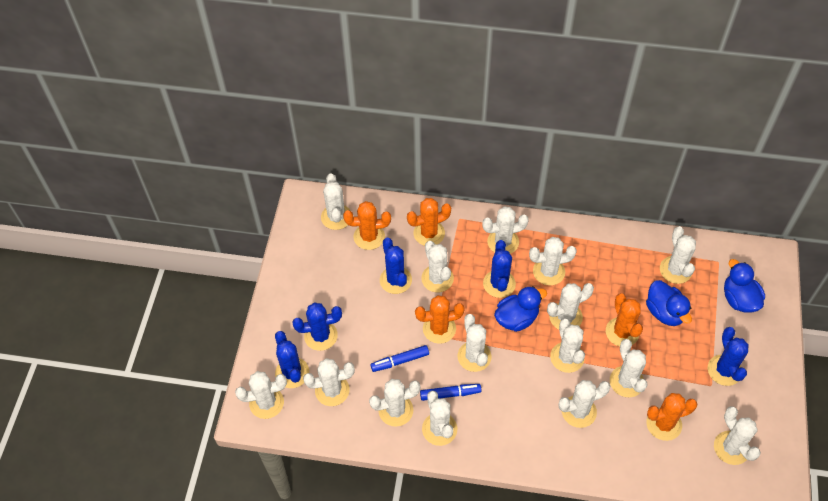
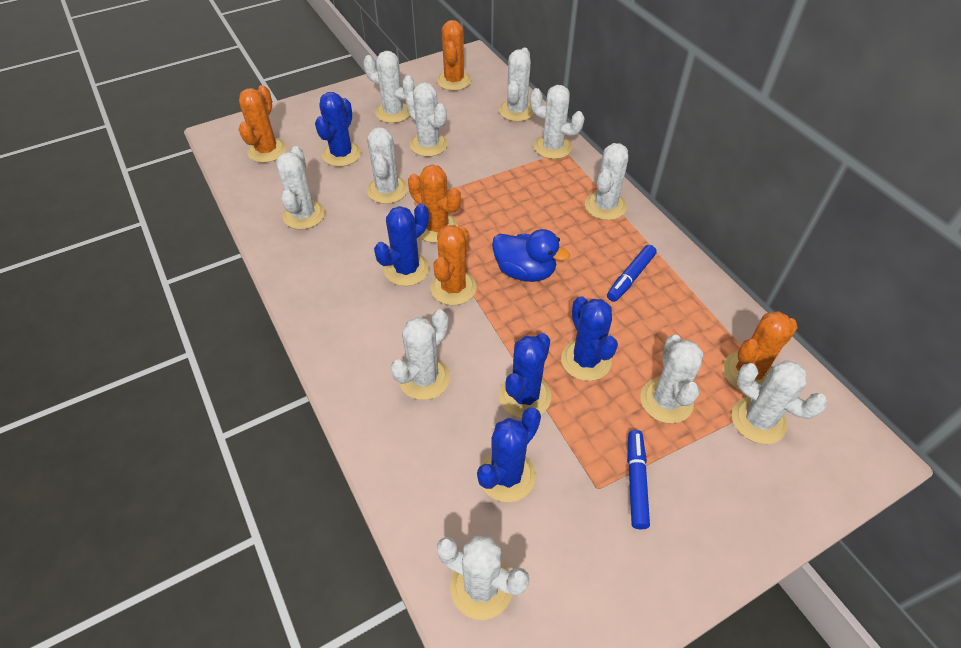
blue duck: [494,286,547,332] [646,280,692,326] [724,259,765,313] = 3 -> [492,229,570,282] = 1
white cactus: [235,371,287,419] [303,358,355,406] [321,173,351,230] [369,379,420,427] [421,241,454,292] [422,391,457,446] [457,314,492,372] [482,206,529,254] [529,237,577,285] [547,283,594,329] [550,318,585,373] [558,380,610,428] [610,339,648,397] [660,226,696,284] [714,406,761,465] = 15 -> [276,146,325,230] [364,51,414,123] [367,127,408,204] [391,310,450,400] [406,82,448,157] [437,536,529,620] [499,48,534,122] [530,85,584,159] [585,143,628,220] [640,335,704,424] [732,361,828,444] = 11

